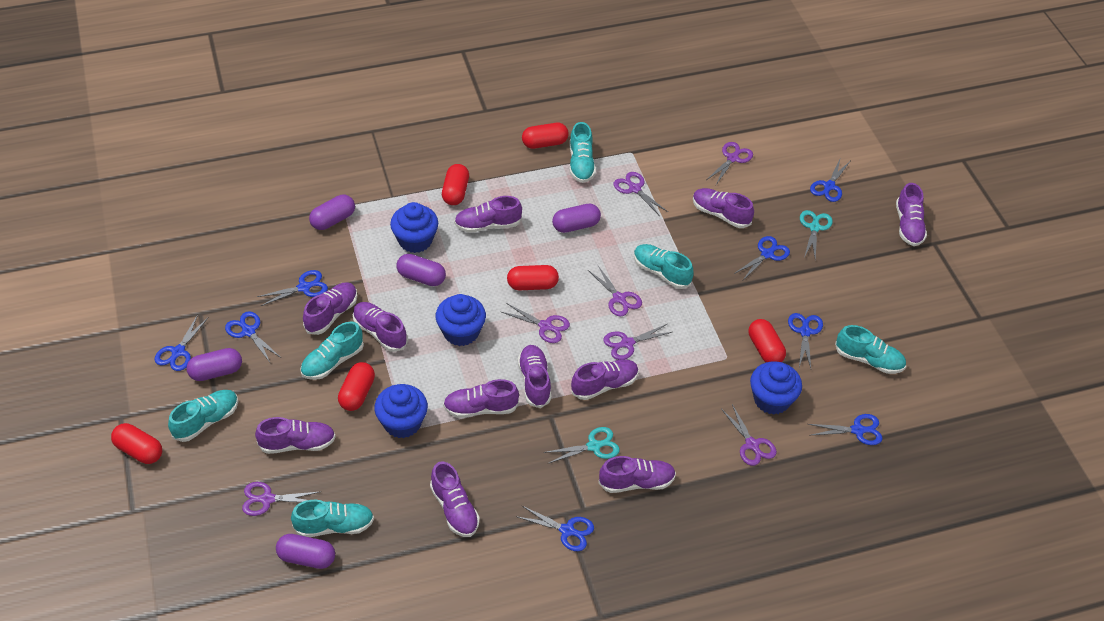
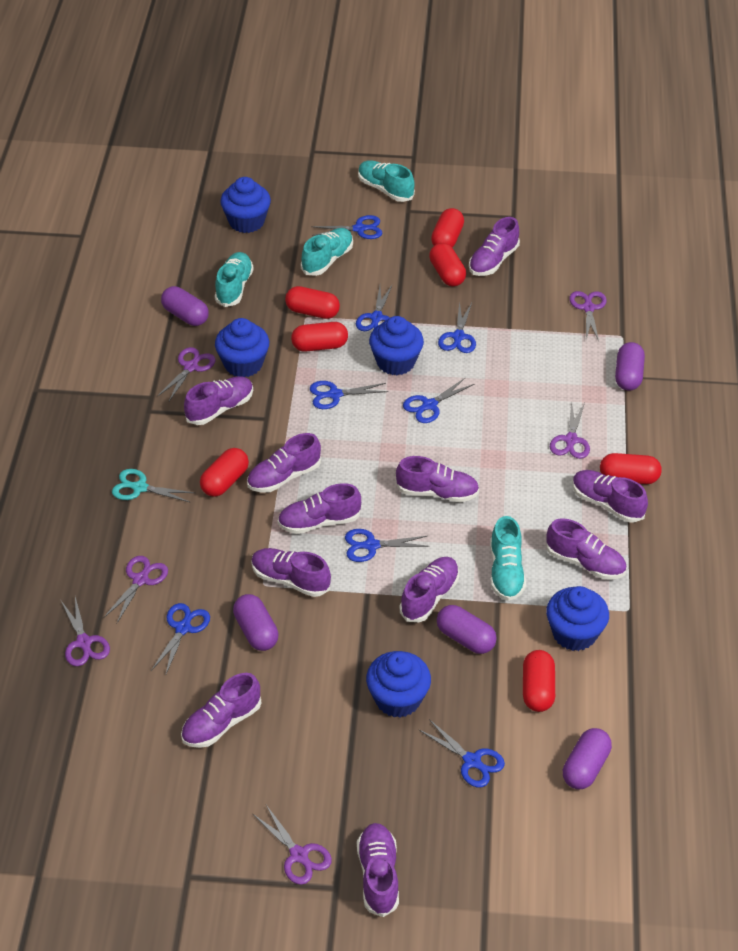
blue cupcake: [374,384,428,438] [390,202,438,253] [436,294,486,346] [750,362,802,415] = 4 -> [215,318,269,377] [220,177,271,233] [366,651,431,718] [369,316,424,375] [546,586,609,651] = 5
purple scissors: [242,482,319,516] [502,303,570,343] [588,266,642,316] [603,324,672,360] [614,172,668,216] [708,142,753,185] [721,404,777,466] = 7 -> [61,597,110,666] [103,556,168,623] [157,347,216,401] [253,805,332,885] [550,400,590,459] [569,291,607,341] = 6
red capsule: [111,423,162,464] [338,362,375,411] [442,164,469,205] [507,265,559,290] [522,123,569,149] [749,319,786,362] = 6 -> [200,448,249,497] [285,286,340,319] [291,322,348,352] [429,243,466,286] [431,208,464,248] [523,650,555,712] [600,453,662,484] = 7
turquoise scissors: [544,427,620,464] [800,210,833,260] = 2 -> [112,469,195,503] = 1
turquoise shoe: [168,390,238,442] [291,500,374,537] [300,322,364,380] [570,122,596,183] [634,244,694,289] [835,325,906,374] = 6 -> [215,252,254,307] [301,228,353,276] [358,160,415,202] [490,516,526,601] = 4

